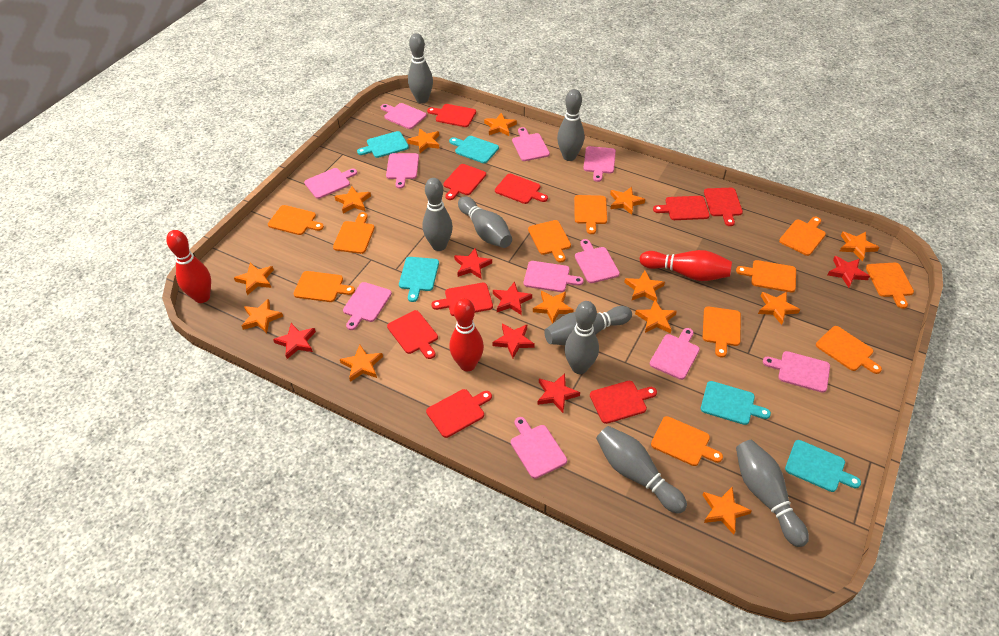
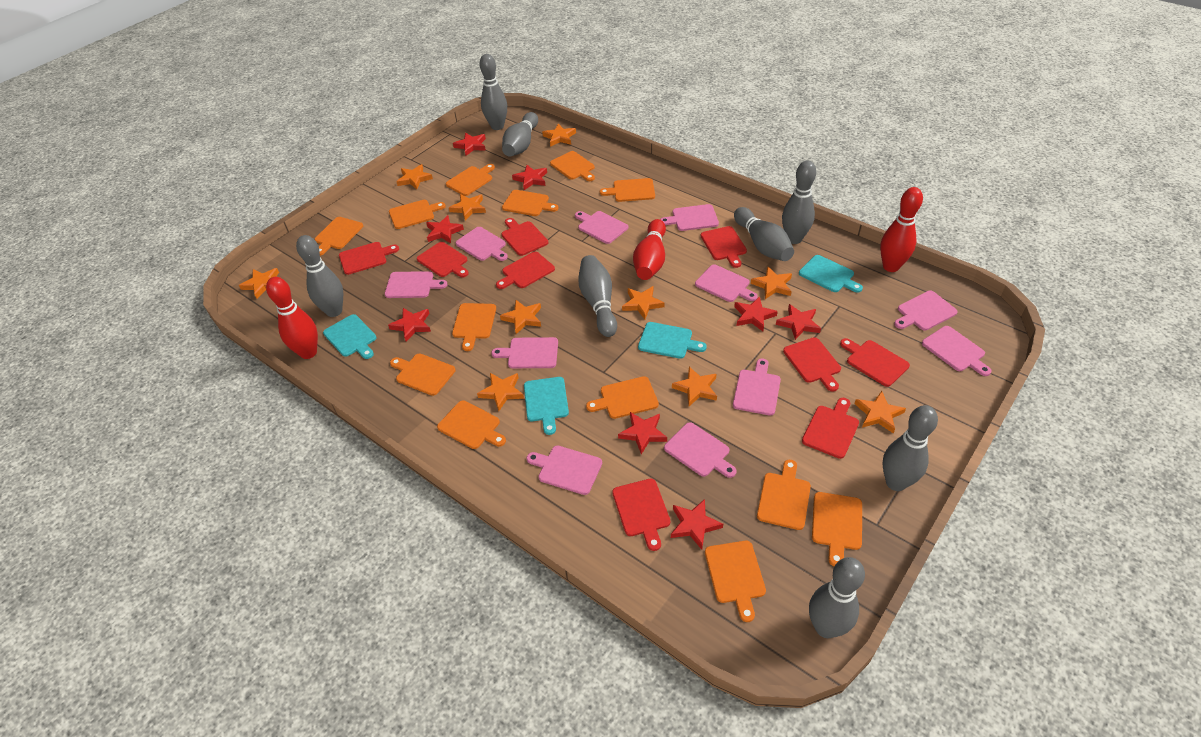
orange cutting board: [268,205,324,235] [294,271,355,302] [333,212,375,254] [528,220,571,262] [574,195,607,234] [651,416,723,466] [703,306,741,357] [736,260,796,293] [779,217,826,256] [816,326,882,374] [866,263,914,309] = 11 -> [315,217,363,256] [389,200,446,229] [390,353,456,396] [437,400,506,449] [446,164,495,196] [452,303,496,351] [502,190,559,216] [550,151,595,181] [586,376,659,419] [600,178,655,202] [705,541,766,622] [757,460,811,530] [812,492,862,566] = 13
orange star: [234,263,274,295] [242,299,283,333] [334,186,371,214] [340,345,383,382] [407,128,440,153] [484,113,517,136] [533,291,574,324] [610,187,645,215] [624,270,665,302] [635,300,677,334] [703,487,752,535] [758,292,800,325] [839,232,880,261] = 13 -> [239,268,279,299] [396,164,433,190] [449,194,486,221] [477,373,524,411] [500,300,541,334] [542,123,576,147] [622,286,665,319] [672,367,717,406] [751,266,792,299] [854,391,906,434] = 10
red star: [273,323,316,359] [454,248,492,279] [493,281,532,315] [493,323,535,358] [537,374,580,413] [828,256,870,288] = 6 -> [388,308,431,342] [426,215,464,243] [453,133,486,156] [512,165,547,190] [618,412,667,454] [671,499,723,550] [734,296,778,331] [776,304,821,340] = 8
turquoise cutting board: [357,131,409,158] [399,257,439,302] [449,136,499,163] [701,381,771,425] [785,440,861,492] = 5 -> [323,314,377,359] [524,377,569,435] [638,322,707,359] [799,255,863,292] = 4

